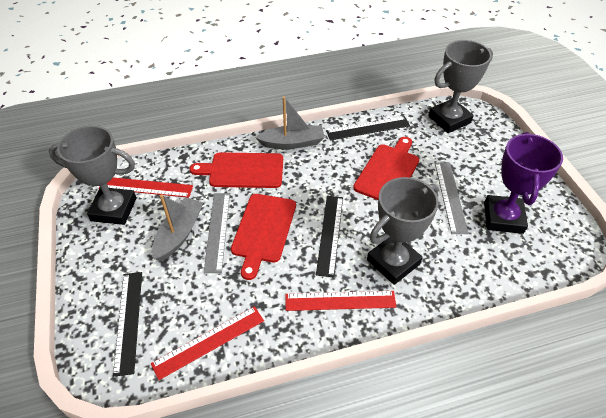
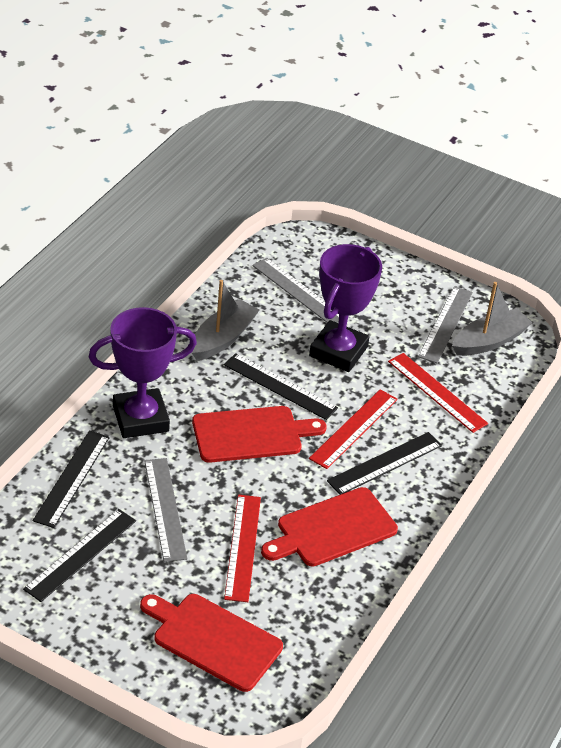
black ruler: [113,272,142,377] [316,196,343,277] [326,116,410,141] = 3 -> [23,509,136,602] [33,430,110,528] [224,353,338,420] [327,432,442,495] = 4
grey ruler: [204,193,230,273] [435,162,469,234] = 2 -> [144,458,187,562] [252,258,339,323] [418,286,473,363] = 3
grey trophy: [48,126,136,225] [367,177,439,285] [428,40,493,133] = 3 -> none = 0
purple trophy: [484,132,563,234] = 1 -> [88,307,197,438] [309,244,382,372] = 2

